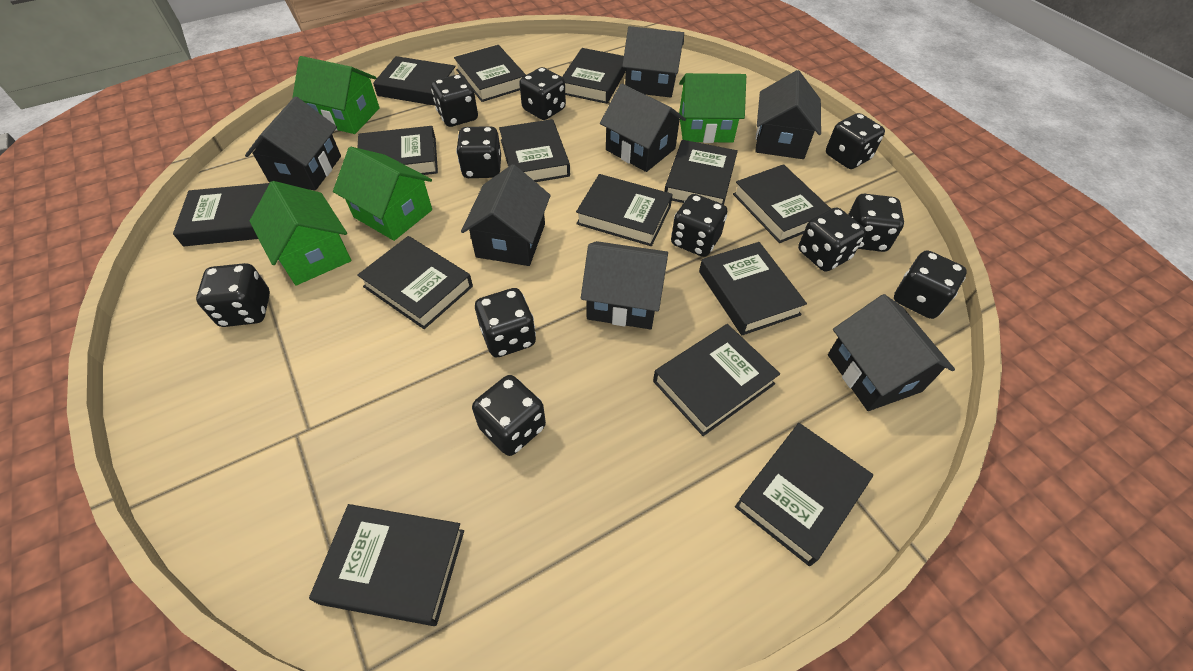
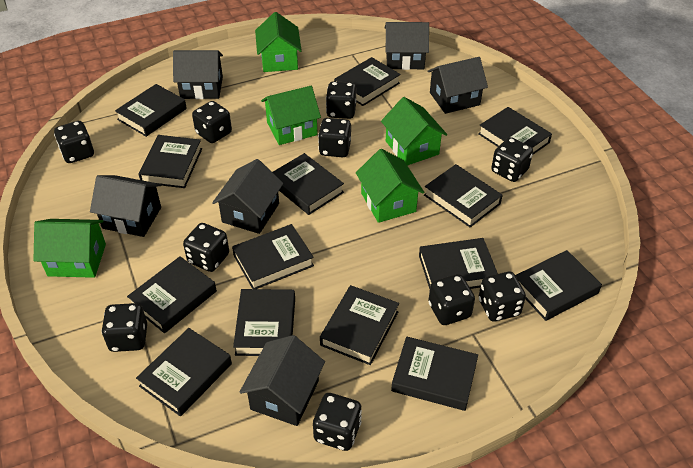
black dice: [196,263,270,327] [431,74,478,127] [456,126,501,178] [472,375,546,456] [475,288,536,357] [519,67,566,120] [671,194,727,257] [798,208,866,272] [826,113,885,169] [848,194,904,252] [894,250,967,319] = 11 -> [54,121,94,163] [101,303,147,352] [183,223,229,272] [192,101,232,143] [313,393,362,451] [318,118,351,157] [326,81,356,119] [428,274,475,325] [479,272,526,321] [491,137,533,182] = 10
black house: [245,96,341,190] [461,164,551,266] [581,241,668,329] [600,83,686,172] [622,26,684,98] [755,70,821,159] [828,294,955,411] = 7 -> [90,175,161,237] [173,50,223,99] [212,159,284,234] [239,335,325,426] [385,22,429,70] [427,57,488,114] = 6
green house: [250,181,352,285] [292,56,380,134] [333,147,432,241] [679,73,746,143] = 4 -> [33,219,106,278] [255,12,302,72] [261,86,321,145] [356,149,424,223] [381,97,447,166] = 5

